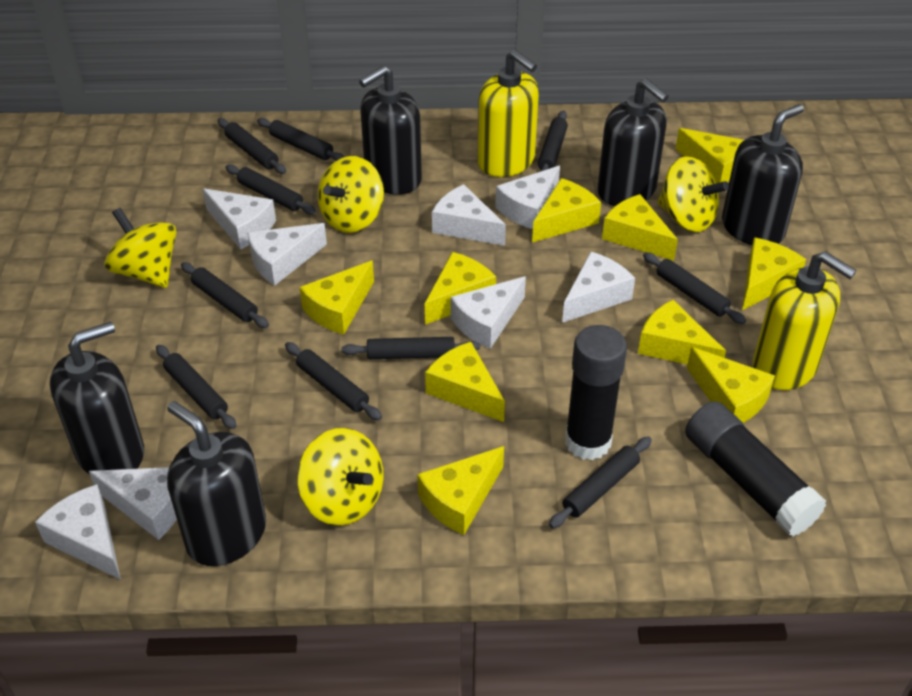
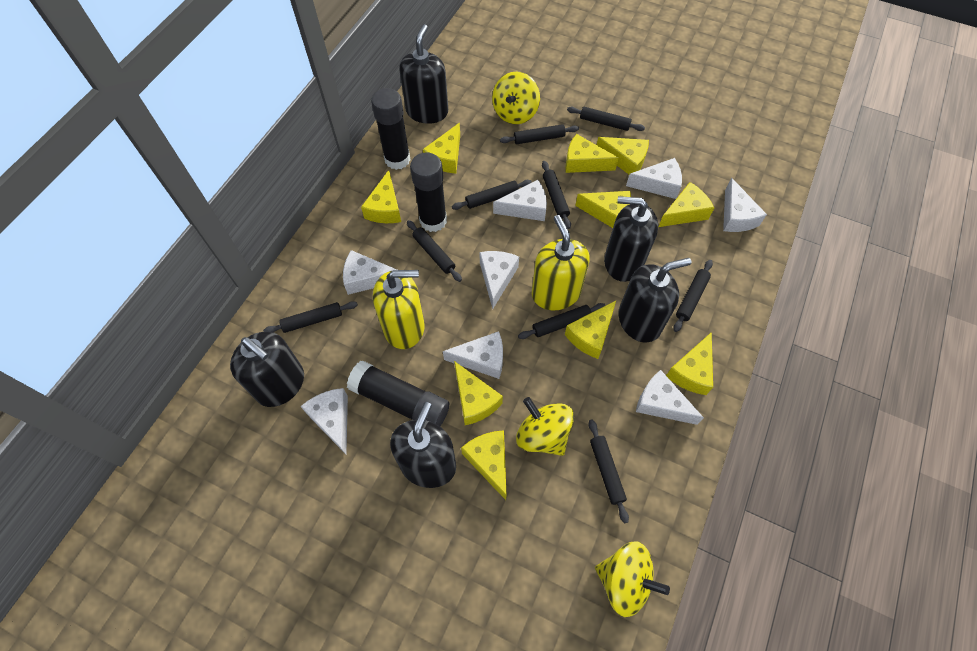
black glue stick: [565,325,627,460] [685,401,826,537] = 2 -> [347,361,449,426] [371,88,410,170] [410,152,447,232] = 3
black rolling pin: [156,345,236,429] [181,262,269,328] [218,118,286,174] [225,164,316,214] [257,118,345,161] [285,342,382,420] [341,337,480,359] [538,110,568,172] [549,436,652,528] [643,252,746,324] = 10 -> [263,301,358,333] [407,220,462,282] [452,180,532,210] [500,124,579,144] [518,303,605,339] [542,161,571,229] [567,107,645,131] [589,419,629,523] [674,260,713,332] = 9
yellow spinning top: [104,208,177,288] [297,428,383,526] [318,156,384,233] [657,156,729,232] = 4 -> [492,72,540,124] [516,397,574,456] [595,541,670,617] = 3

